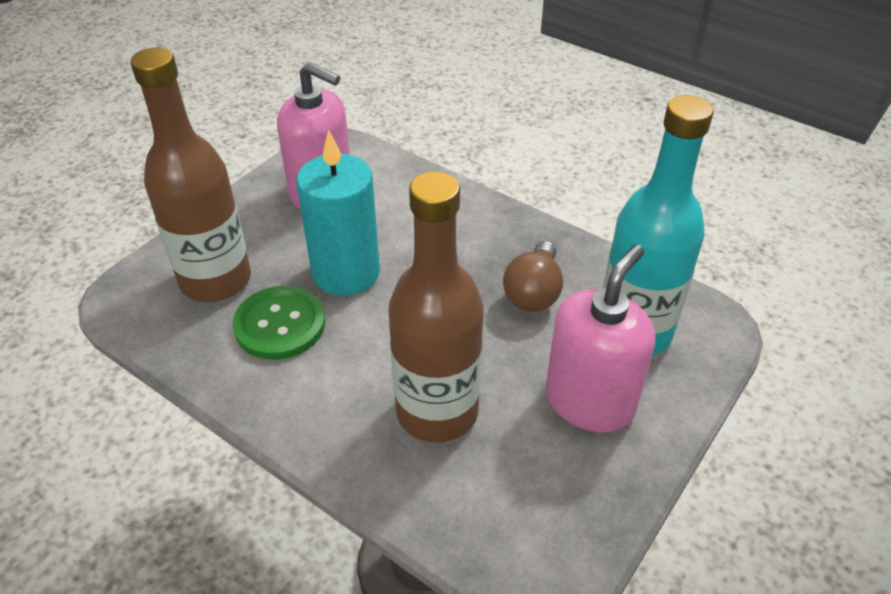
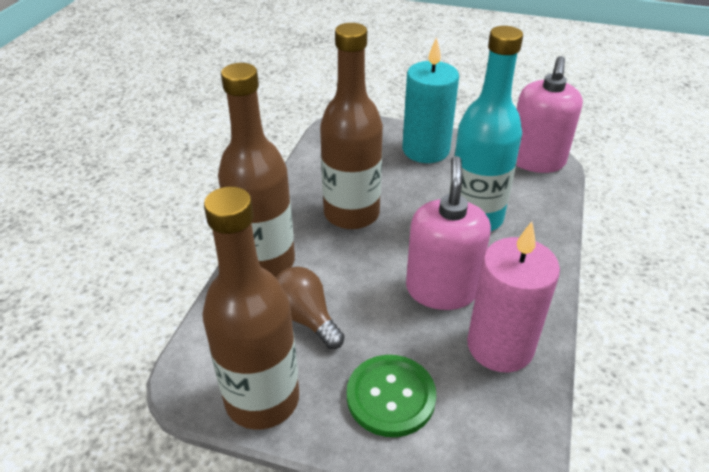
brown bottle: [131,48,251,302] [388,171,484,443] = 2 -> [202,186,299,430] [218,63,295,277] [320,23,383,229] = 3
pink candle: none = 0 -> [467,221,560,373] = 1

